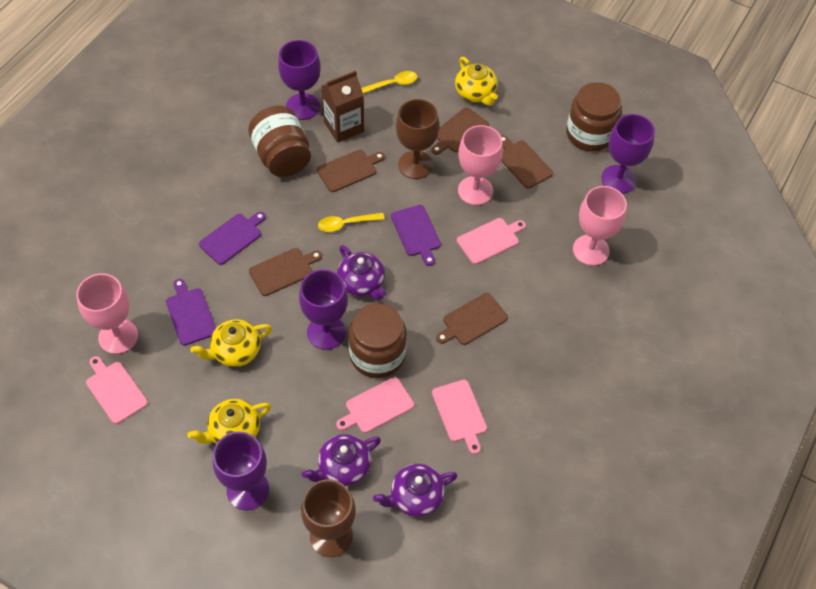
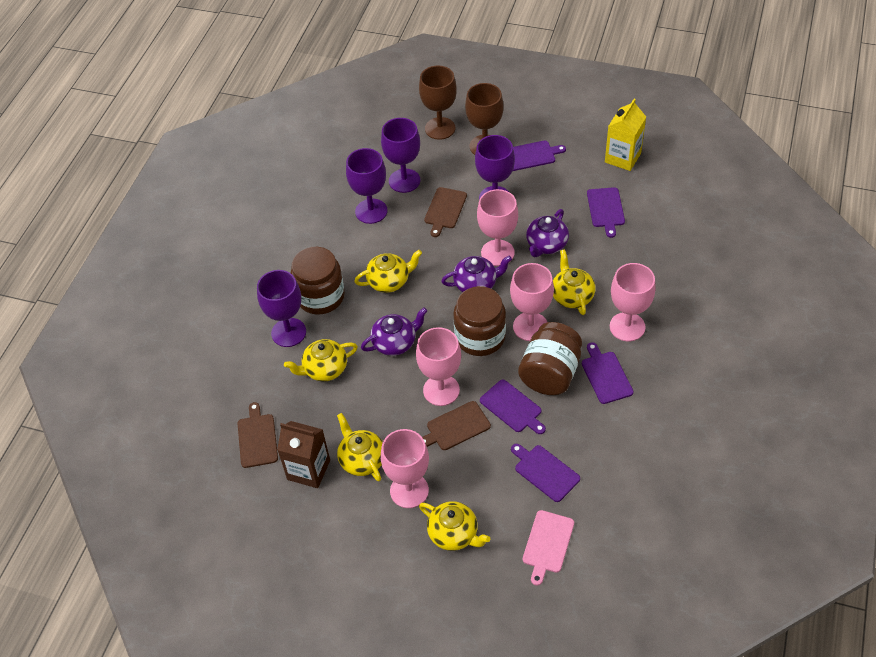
brown cutting board: [249,248,322,296] [317,150,385,192] [431,107,489,155] [436,293,508,345] [501,135,553,189] = 5 -> [237,402,278,468] [422,401,491,450] [424,187,467,237] = 3
pink cutting board: [86,356,148,424] [336,377,414,433] [432,380,487,454] [457,218,526,264] = 4 -> [523,510,574,586] = 1
pink goblet: [76,273,138,354] [458,125,503,205] [573,186,627,266] = 3 -> [381,429,429,508] [416,327,461,406] [477,189,518,266] [510,263,554,341] [610,263,656,341] = 5
purple cutting board: [166,279,216,346] [199,212,266,265] [391,205,441,266] = 3 -> [480,379,546,434] [511,444,580,502] [513,141,566,171] [582,342,634,404] [587,187,625,238] = 5
yellow carton: none = 0 -> [605,99,646,171] = 1
yellow spoon: [318,213,385,232] [361,71,417,93] = 2 -> none = 0
yellow teapot: [187,399,271,444] [191,319,272,367] [455,57,498,106] = 3 -> [284,339,358,382] [337,413,383,481] [354,250,422,293] [419,501,490,551] [553,249,595,315] = 5

